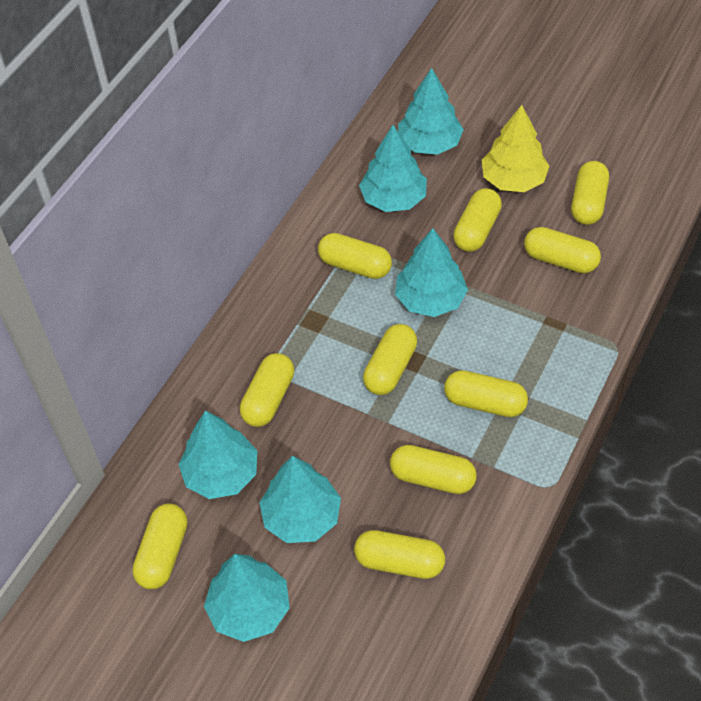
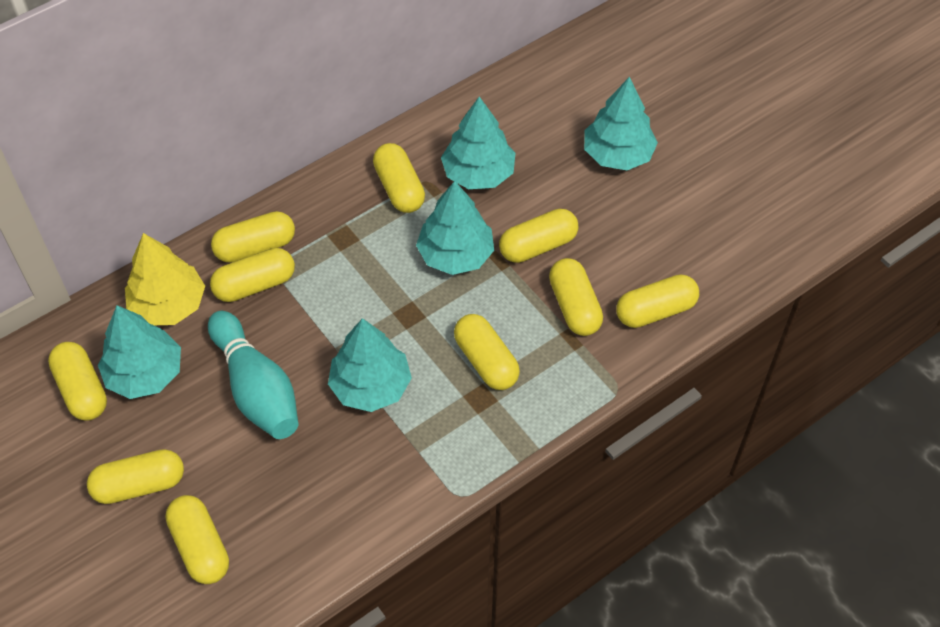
turquoise bowling pin: none = 0 -> [208,311,299,439] = 1
turquoise tree: [178,411,257,499] [204,554,290,642] [259,456,341,543] [359,125,427,212] [395,228,468,317] [398,68,464,155] = 6 -> [98,305,181,399] [328,318,412,412] [416,181,494,275] [441,96,515,189] [584,77,658,170] = 5

